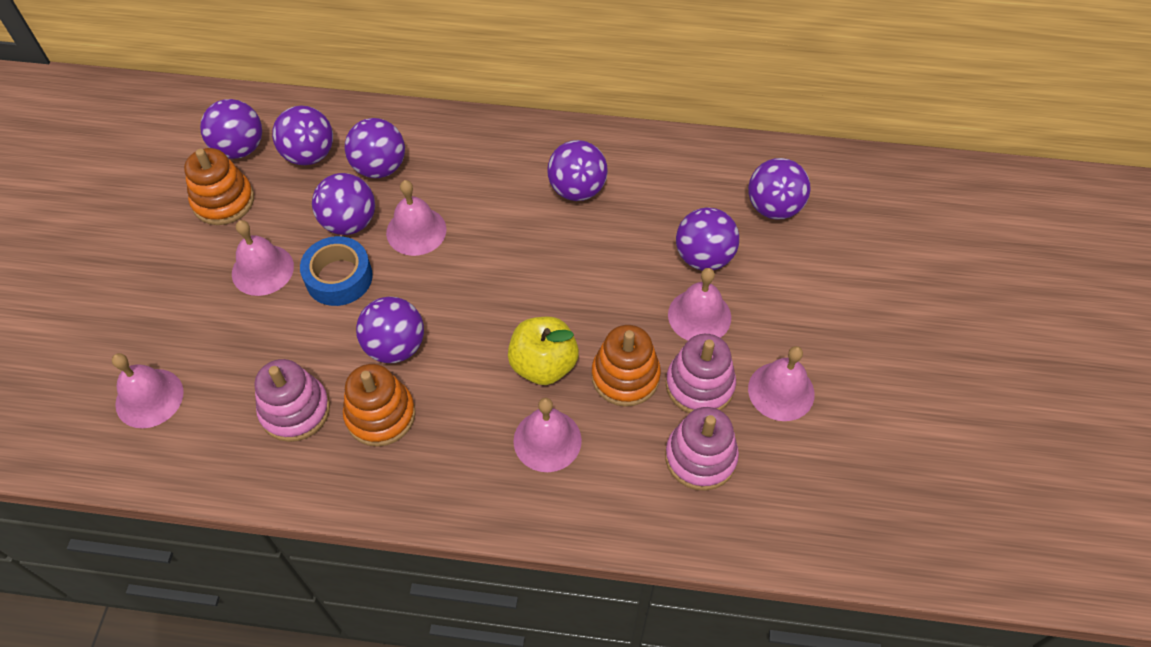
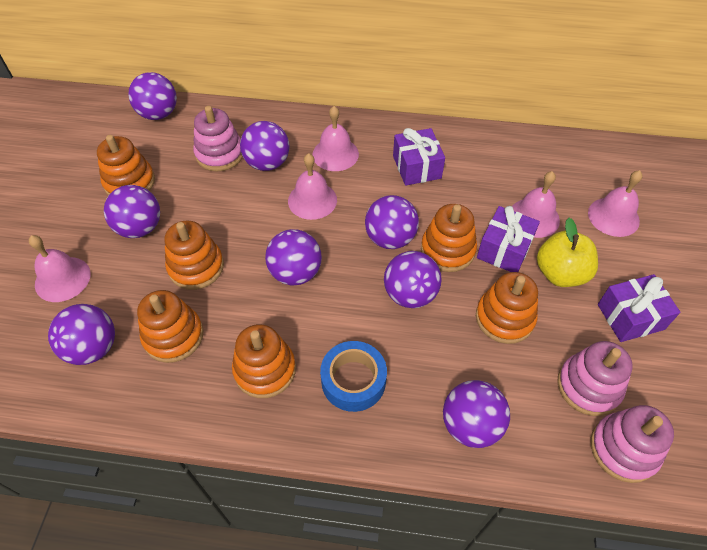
orange stacking toy: [184,148,254,225] [343,364,416,447] [591,325,661,407] = 3 -> [97,135,155,196] [137,290,204,363] [164,220,224,290] [232,324,296,398] [421,204,477,272] [476,272,538,344] = 6
pink bell: [112,353,184,428] [232,220,294,296] [386,180,446,256] [513,398,582,472] [668,268,731,341] [748,346,815,421] = 6 -> [29,235,91,302] [288,153,337,220] [313,106,359,171] [512,171,560,238] [588,170,643,237] = 5
purple gift: none = 0 -> [393,128,445,186] [477,206,540,272] [598,274,680,342] = 3

